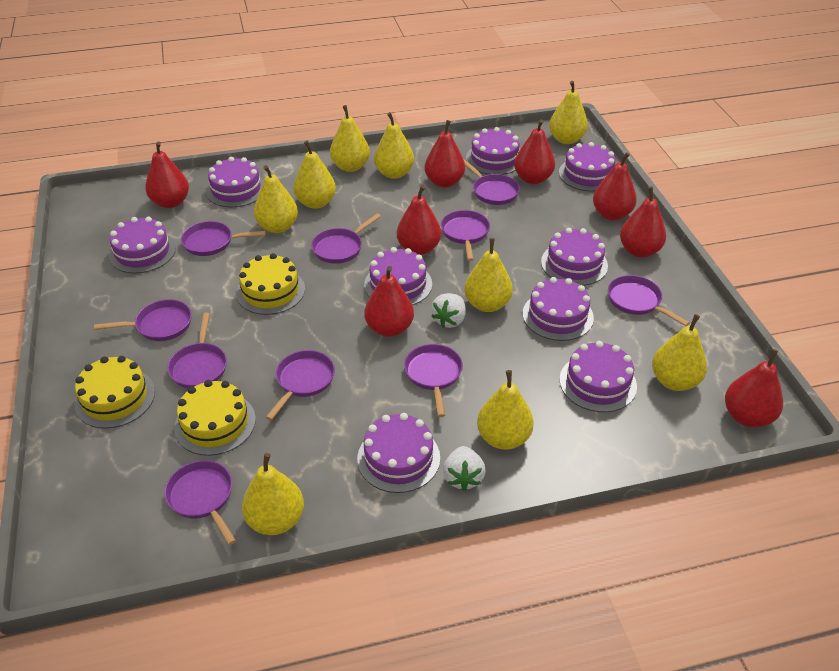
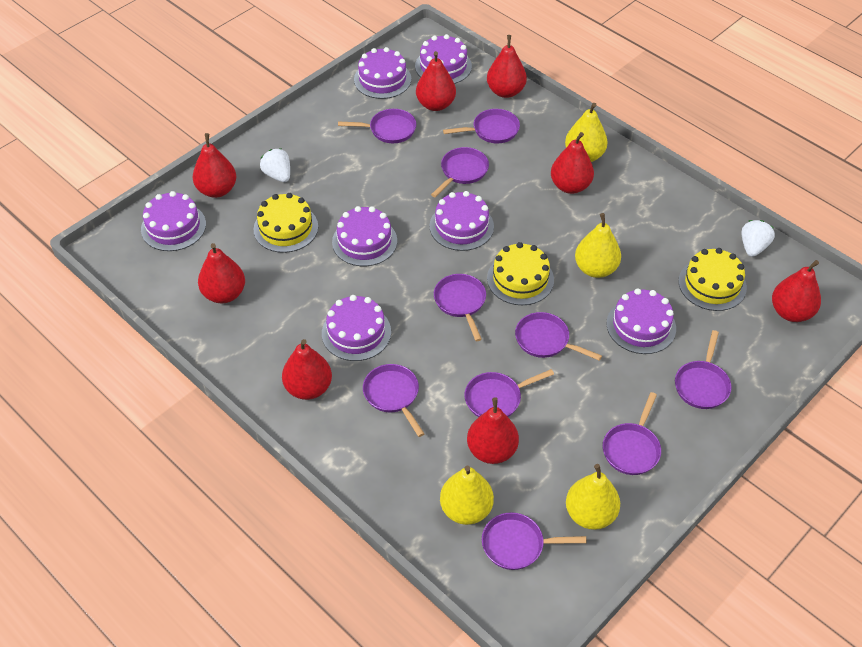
purple cake: [109,217,176,273] [206,157,264,207] [357,413,440,493] [364,247,432,305] [466,127,519,175] [523,277,594,341] [541,228,608,286] [559,142,615,191] [559,341,637,412] = 9 -> [141,191,206,251] [322,295,391,361] [332,206,397,266] [354,47,411,99] [415,34,472,84] [429,191,494,251] [606,288,676,354] = 7
yellow pear: [242,453,304,535] [254,165,298,233] [293,141,336,209] [330,105,370,172] [374,112,414,179] [464,238,513,312] [477,370,534,450] [549,81,588,144] [652,314,707,391] = 9 -> [440,466,494,525] [565,103,608,162] [566,464,620,530] [575,213,621,278] = 4

